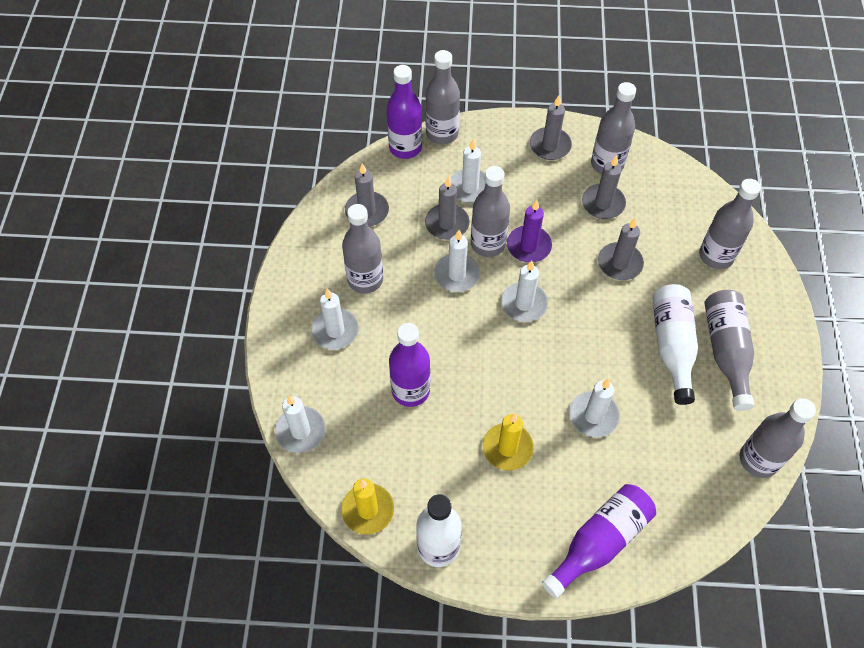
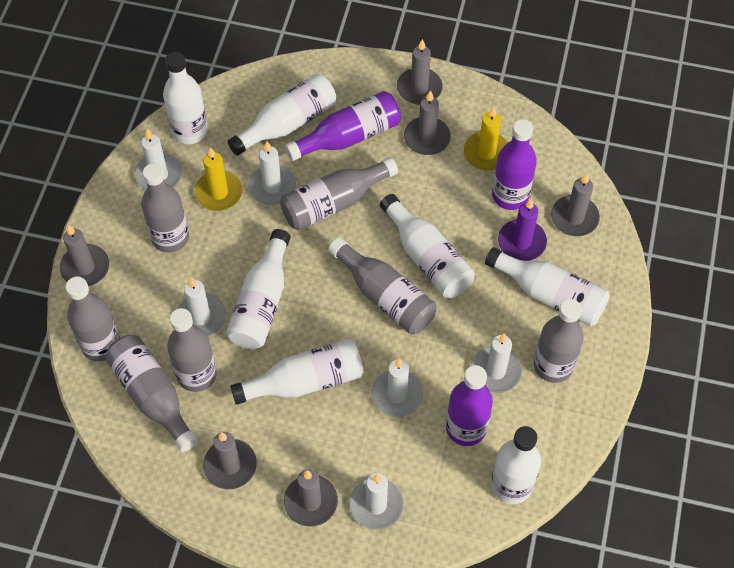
grey candle: [345,163,389,227] [425,176,470,240] [530,95,572,160] [582,155,626,219] [598,218,644,280] = 5 -> [60,225,109,286] [203,432,257,489] [284,469,338,527] [397,39,443,105] [404,90,451,155] [551,173,600,236] = 6
white bottle: [416,494,462,567] [652,284,698,405] = 2 -> [163,51,208,144] [226,229,291,349] [227,73,336,156] [230,339,363,405] [380,194,474,298] [485,247,610,326] [491,426,541,504] = 7

